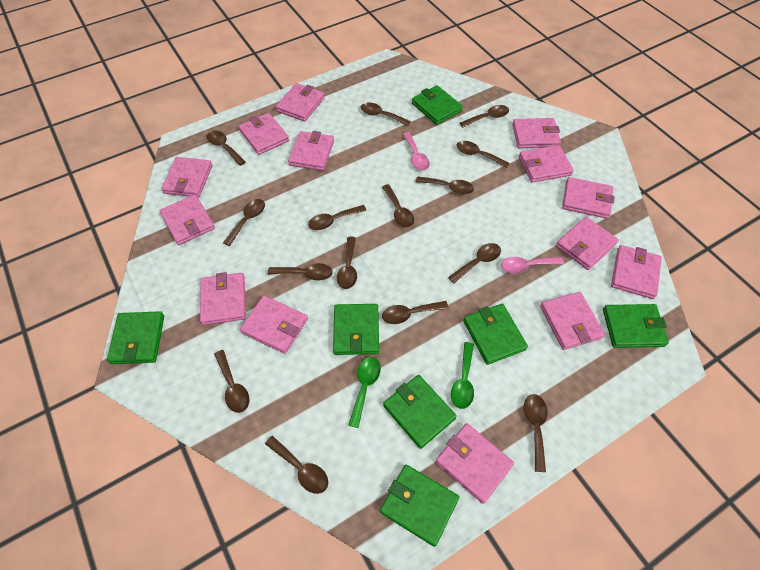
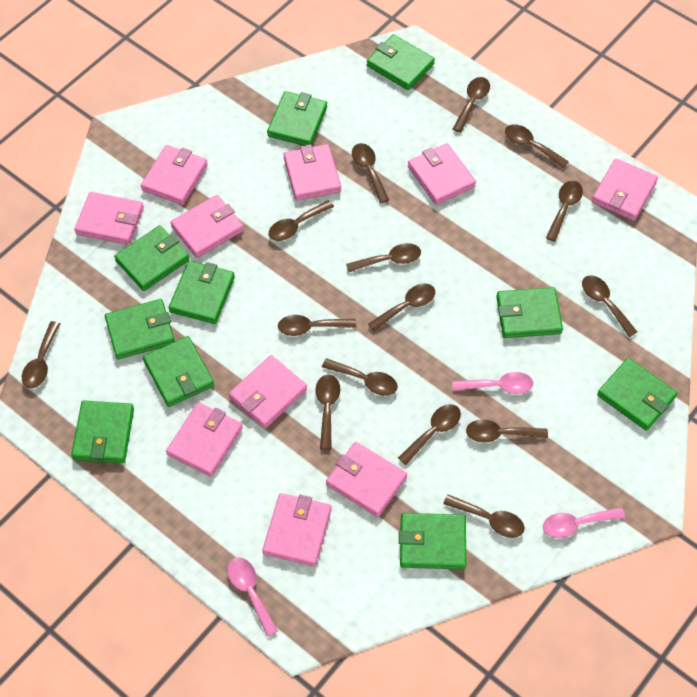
green spoon: [348,357,381,428] [451,342,474,409] = 2 -> none = 0
green wallet: [107,311,164,364] [333,304,379,355] [380,465,459,547] [383,375,457,449] [412,85,463,125] [463,304,528,365] [603,304,669,348] = 7 -> [71,400,134,463] [105,299,175,359] [114,225,189,291] [143,336,214,407] [169,261,235,324] [267,91,327,146] [367,34,435,90] [399,513,466,570] [496,287,563,338] [597,358,677,431] = 10
pink spoon: [403,132,430,171] [501,257,564,274] = 2 -> [227,557,278,637] [453,372,533,394] [543,507,625,538] = 3
pink wallet: [159,195,215,245] [161,157,212,198] [200,272,246,325] [238,113,289,155] [240,296,308,354] [276,83,325,122] [288,131,334,171] [436,423,514,504] [512,118,561,148] [519,145,574,183] [540,292,605,350] [556,217,619,270] [562,177,615,219] [611,245,662,299] = 14 -> [74,192,144,245] [141,145,208,205] [166,402,243,477] [170,195,244,258] [229,355,307,428] [262,493,331,567] [283,144,341,201] [326,442,407,517] [408,143,476,205] [592,159,658,221] = 10

